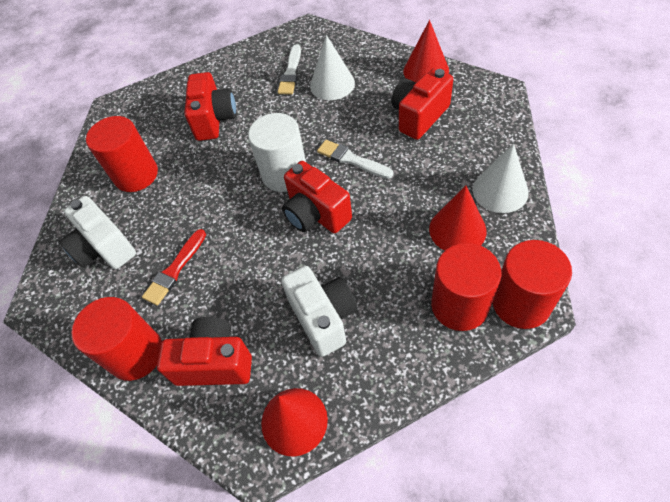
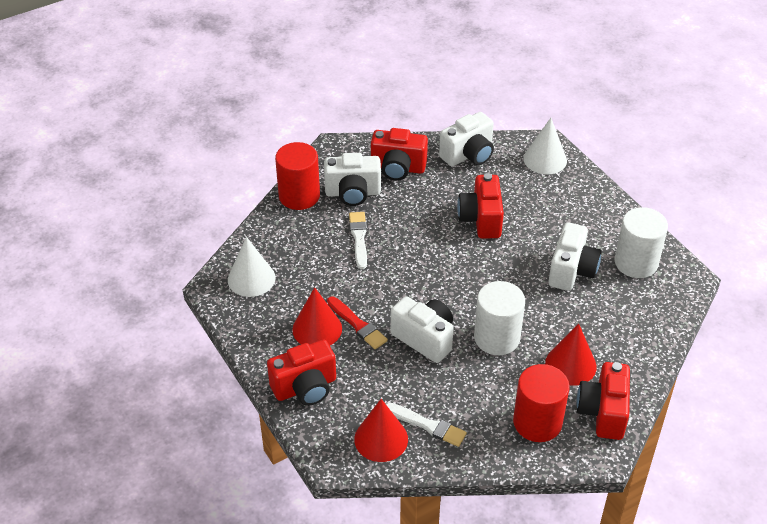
red cylinder: [71,297,162,381] [86,116,158,192] [431,243,501,331] [492,240,572,329] = 4 -> [275,142,320,210] [513,364,569,442] = 2
white camera: [59,196,136,269] [281,266,358,357] = 2 -> [324,153,381,206] [391,296,454,363] [439,112,494,166] [548,222,601,291] = 4
white cylinder: [248,113,306,192] = 1 -> [474,281,525,355] [614,207,668,278] = 2

